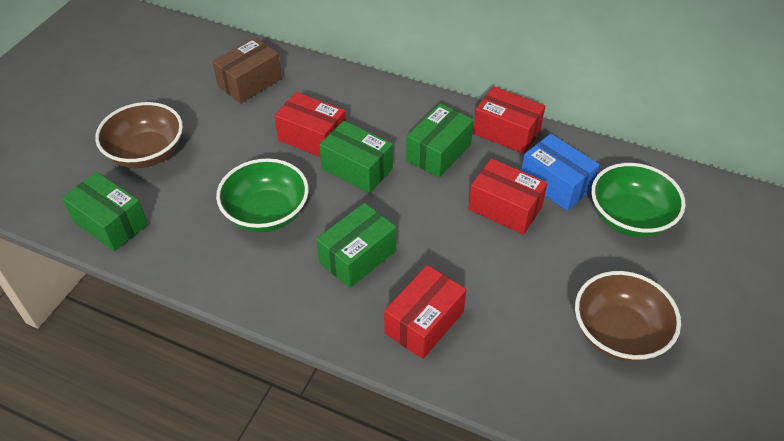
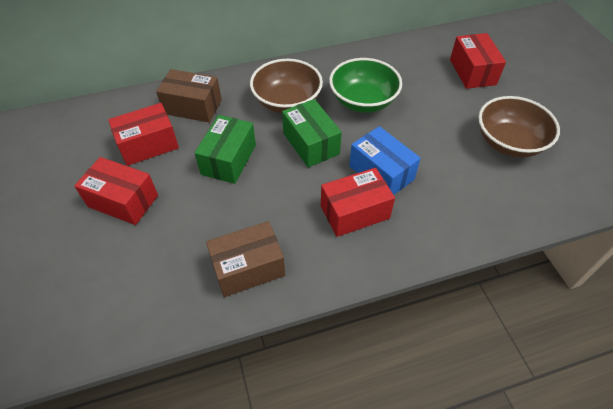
brown box: [212,37,282,103] = 1 -> [156,69,222,123] [206,221,285,297] = 2
green bowl: [216,158,309,233] [591,163,685,237] = 2 -> [329,58,402,113] = 1
green box: [62,172,148,251] [316,203,396,288] [319,121,393,193] [406,104,474,178] = 4 -> [195,115,256,184] [282,99,342,167] = 2

